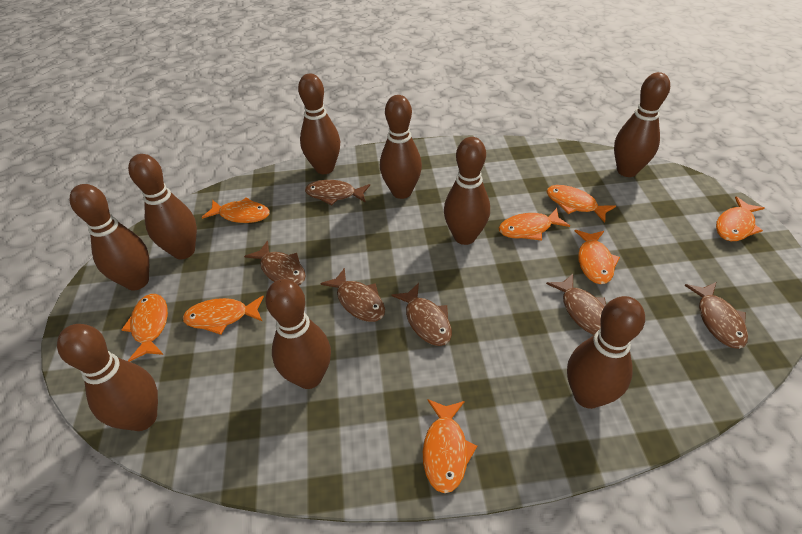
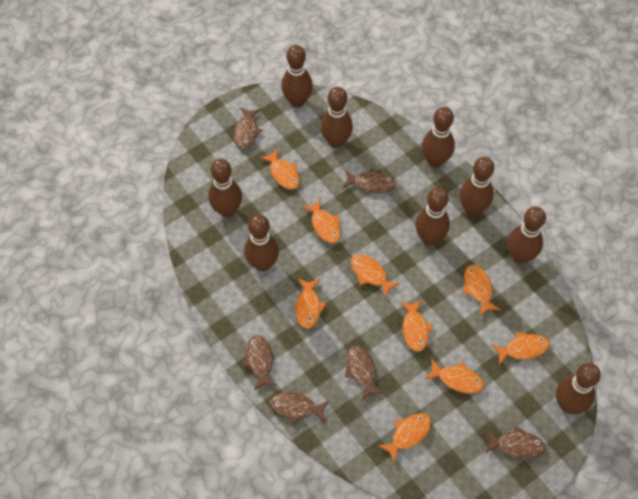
orange fish: [121,294,168,362] [183,296,264,335] [202,198,270,223] [423,399,477,493] [499,208,570,241] [546,185,616,223] [575,230,620,284] [716,196,764,241] = 8 -> [260,149,300,190] [295,279,326,329] [302,199,341,243] [351,254,400,298] [378,413,431,463] [400,300,433,352] [425,359,484,394] [463,265,501,315] [491,331,550,365] = 9

